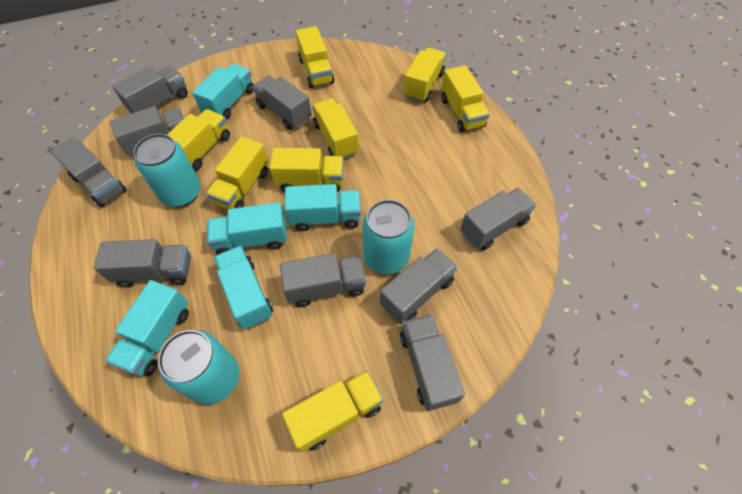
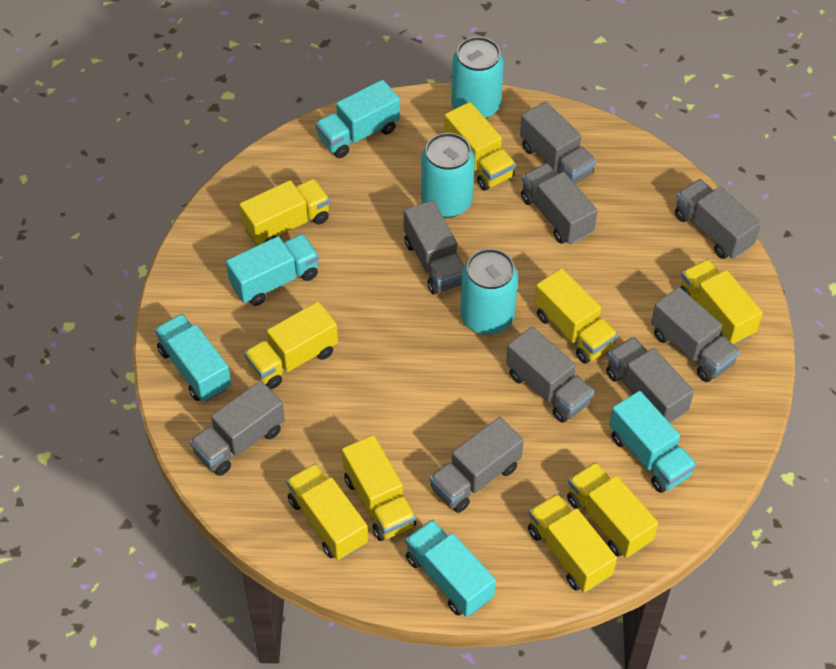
yellow truck: [167,109,230,171] [206,137,268,210] [269,148,344,192] [282,371,384,452] [296,26,334,88] [312,99,358,159] [404,47,446,102] [441,65,490,132] = 8 -> [239,178,330,245] [244,302,338,389] [286,463,368,560] [342,435,416,541] [444,102,516,191] [528,494,617,593] [534,268,618,364] [567,462,658,558] [680,259,763,345] = 9

